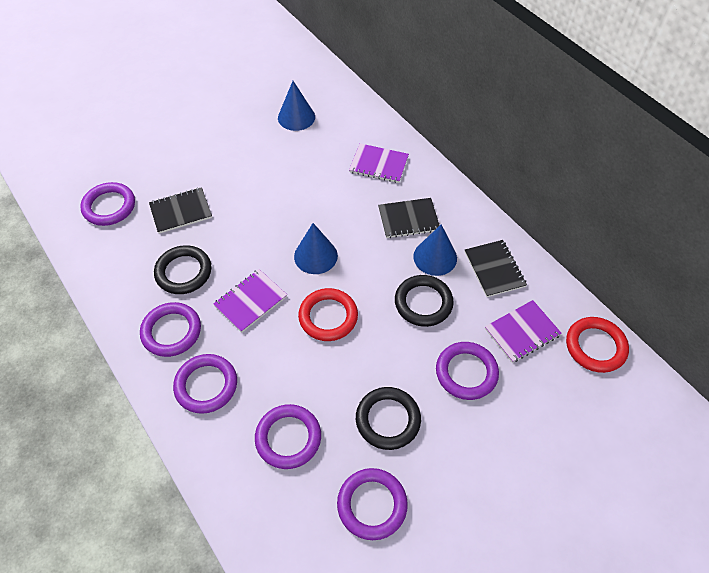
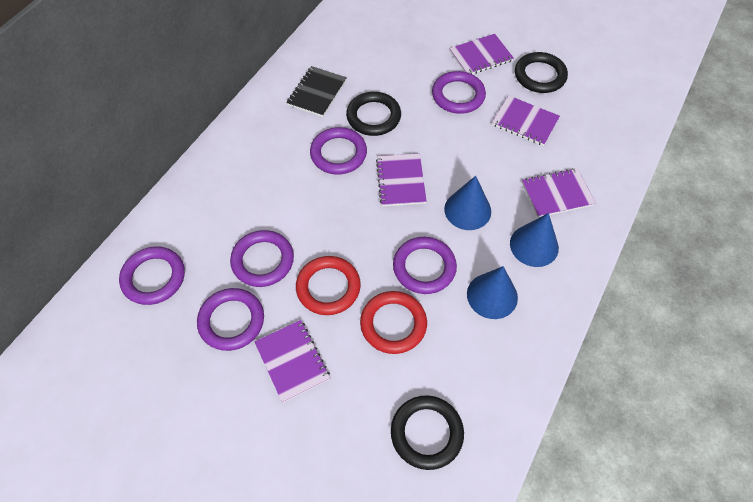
black notebook: [149,187,212,234] [378,198,440,238] [465,240,527,297] = 3 -> [286,66,347,117] = 1
purple notebook: [213,269,287,333] [349,143,409,183] [485,300,562,363] = 3 -> [255,320,330,403] [376,153,427,206] [449,34,514,74] [492,95,560,146] [522,168,596,218] = 5

